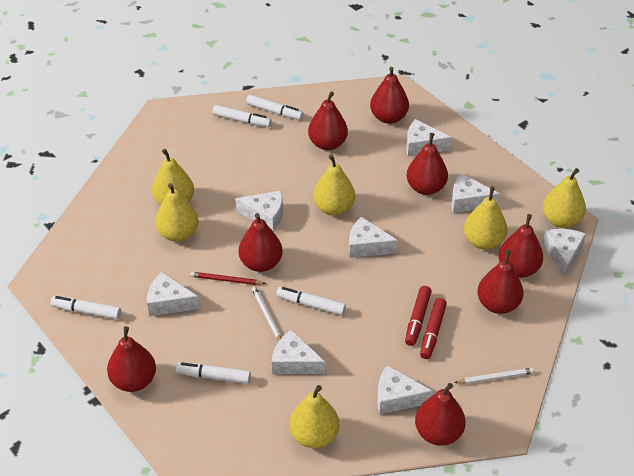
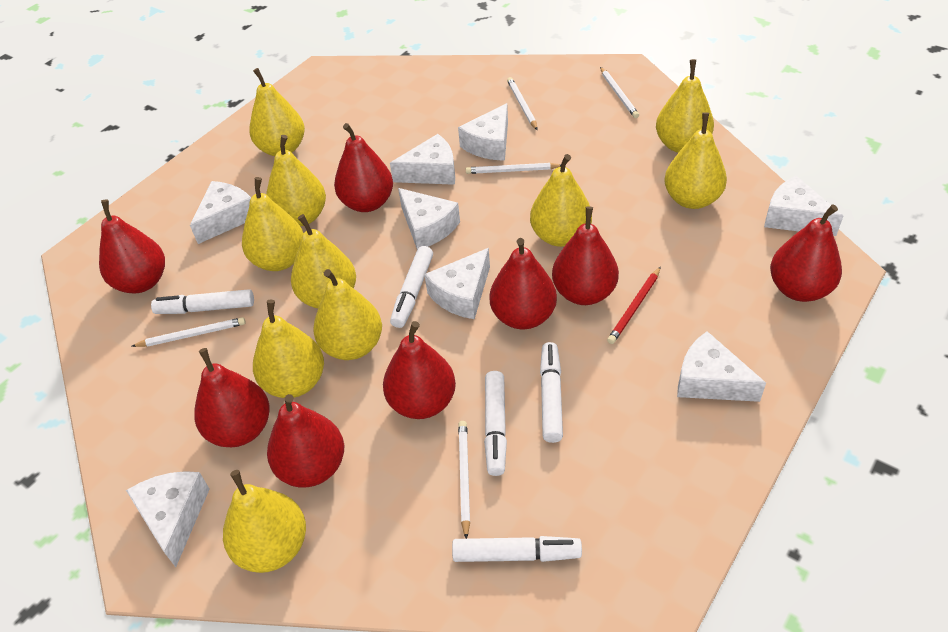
red marker: [405,286,432,346] [420,298,447,359] = 2 -> none = 0
white pencil: [252,287,281,341] [454,368,535,384] = 2 -> [131,317,246,347] [458,421,470,539] [466,163,561,174] [507,77,538,130] [600,67,639,118] = 5
yellow pear: [152,149,194,205] [155,183,199,242] [289,385,339,448] [313,155,355,216] [464,186,507,250] [542,168,586,228] = 6 -> [223,470,306,573] [242,177,304,271] [249,68,305,156] [253,300,324,398] [266,135,326,226] [291,214,356,308] [313,269,382,360] [530,154,592,247] [656,59,714,153] [664,112,727,209] = 10

